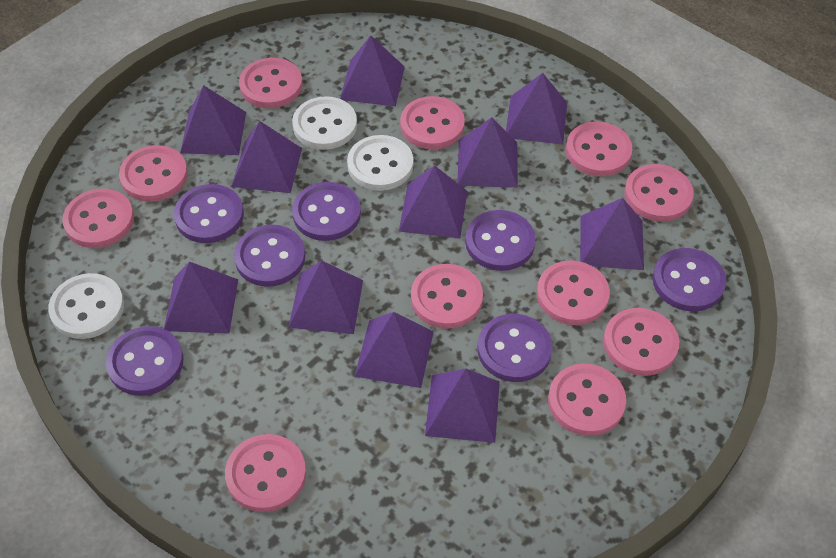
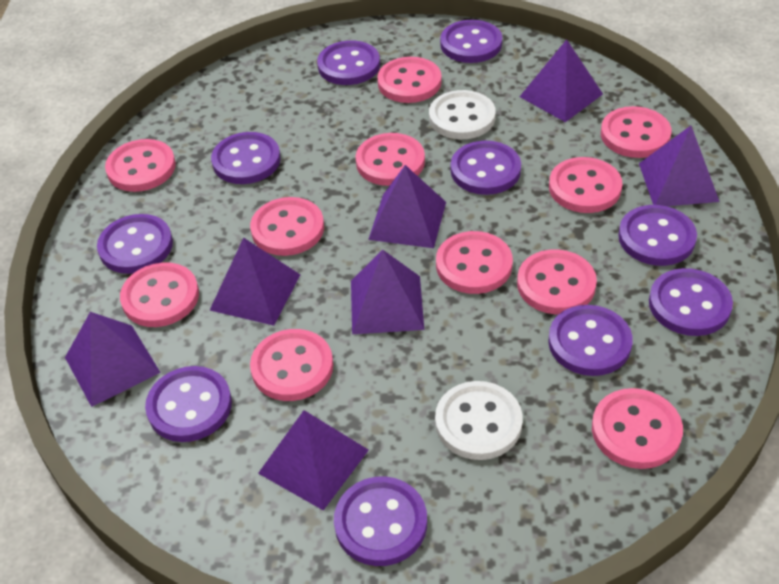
purple button: [106,326,184,396] [174,184,244,243] [234,225,305,287] [292,182,361,241] [465,210,536,271] [477,314,553,382] [653,248,726,311] = 7 -> [97,214,173,274] [145,366,232,442] [211,132,281,184] [317,40,380,85] [334,476,427,566] [440,20,502,63] [451,141,521,195] [548,305,633,376] [618,205,697,266] [649,268,733,336] = 10
purple pyramid: [164,262,238,334] [180,85,246,155] [231,121,302,193] [288,260,363,334] [340,35,405,107] [354,312,434,388] [399,165,467,239] [425,368,500,443] [458,117,518,188] [506,73,567,145] [580,198,644,270] = 11 -> [65,312,161,407] [210,237,300,326] [258,410,369,510] [351,250,424,334] [368,165,446,248] [520,39,603,122] [639,126,720,206] = 7
white button: [48,273,124,339] [292,96,357,150] [347,135,413,191] = 3 -> [429,90,496,139] [435,381,523,460] = 2

